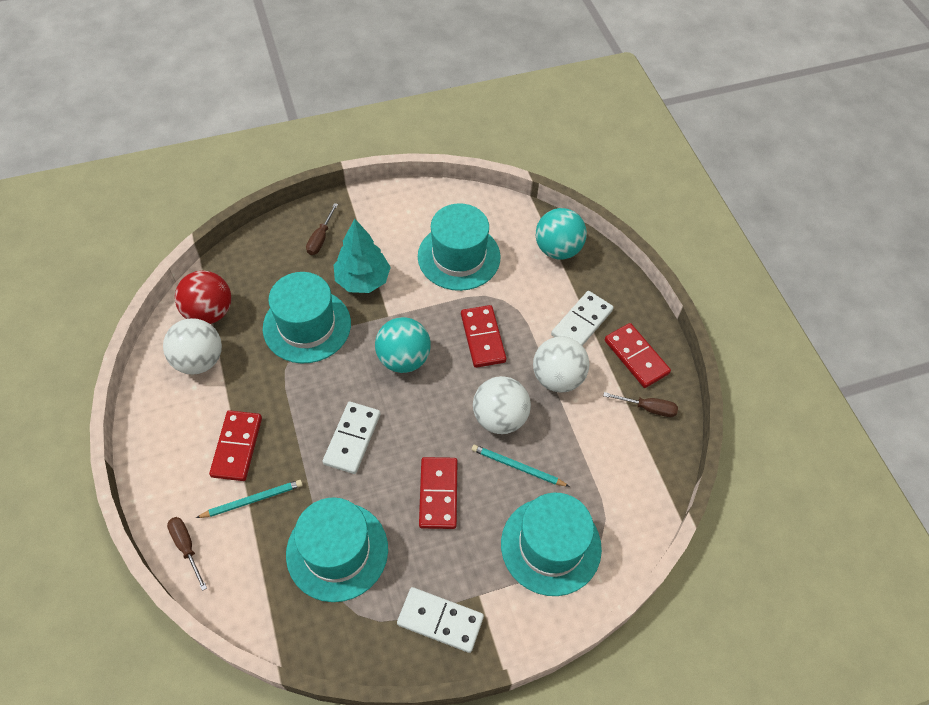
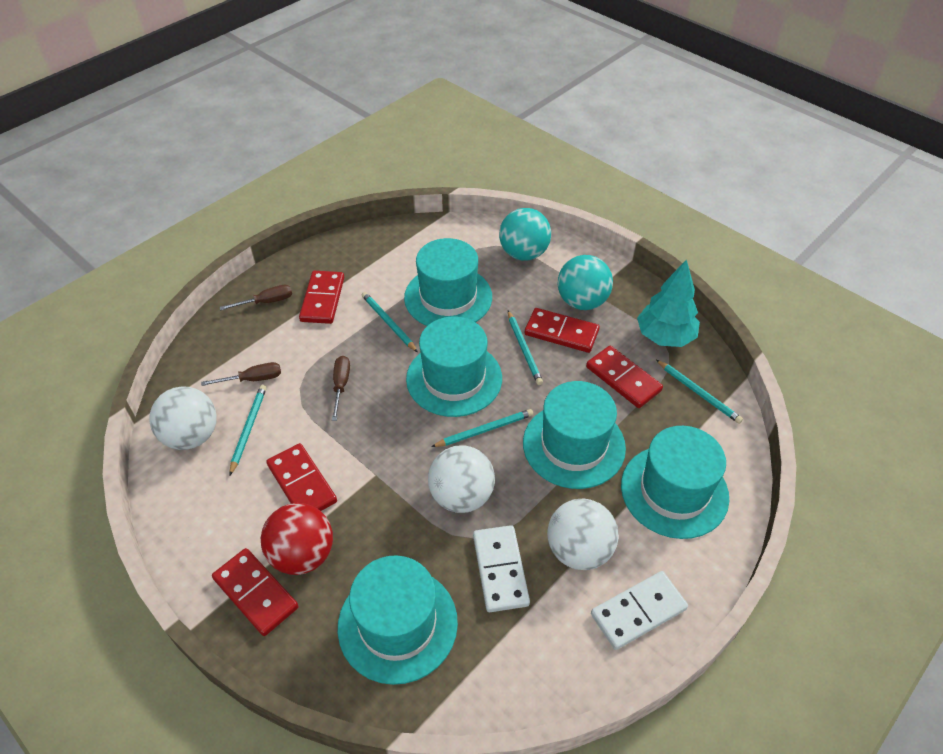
red domino: [209,410,262,481] [419,457,457,529] [461,305,506,368] [605,323,671,388] = 4 -> [212,548,298,636] [266,443,337,511] [299,271,344,324] [525,308,600,353] [586,346,663,408] = 5
turquoise hat: [263,272,351,364] [286,497,388,602] [418,203,501,291] [501,493,602,596] = 4 -> [338,555,458,685] [404,238,492,326] [406,316,502,417] [523,381,626,489] [621,426,729,539] = 5
turquoise pencil: [196,480,303,518] [472,445,570,487] = 2 -> [229,385,266,476] [362,292,418,352] [431,409,533,447] [508,311,543,385] [656,360,743,424] = 5
white domino: [322,402,381,474] [397,587,484,653] [551,291,614,346] = 3 -> [473,525,530,612] [591,571,688,650] = 2

